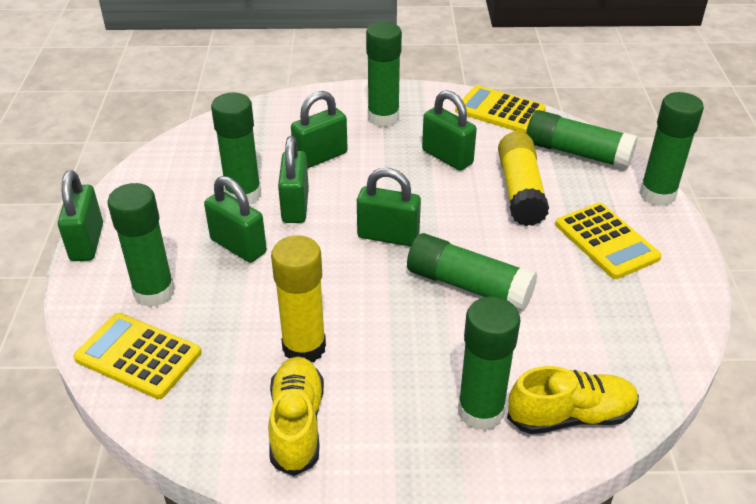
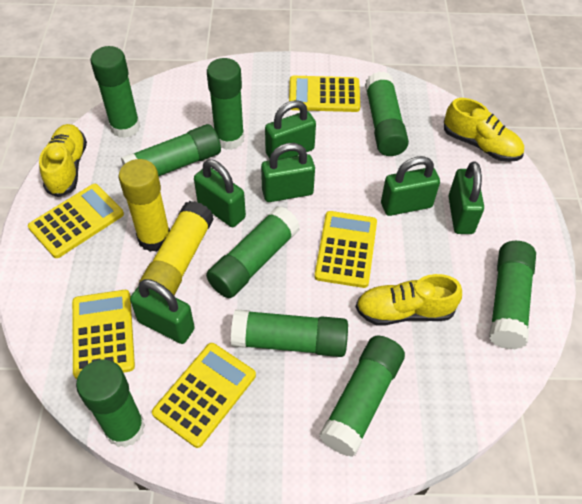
green glue stick: [107,183,175,307] [211,92,261,205] [366,22,402,127] [407,233,537,311] [458,297,520,431] [526,110,638,169] [639,92,704,206] = 7 -> [76,360,145,448] [90,46,140,138] [121,124,221,176] [206,206,300,298] [207,58,244,150] [231,309,348,357] [319,336,405,457] [365,72,409,156] [489,241,536,350] = 9
yellow calculator: [73,313,201,399] [455,85,546,134] [555,203,662,279] = 3 -> [28,184,124,258] [72,290,135,379] [152,343,256,448] [289,76,360,112] [314,211,377,288] = 5
yellow shoe: [268,356,324,476] [507,366,639,434] = 2 -> [39,124,87,197] [356,274,462,325] [444,98,524,162] = 3

